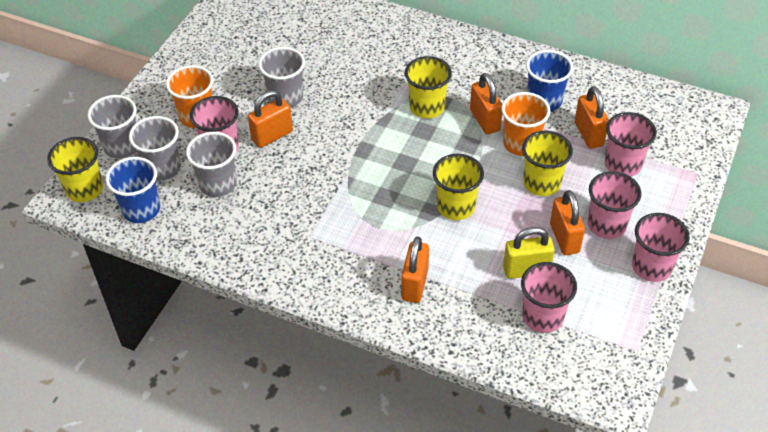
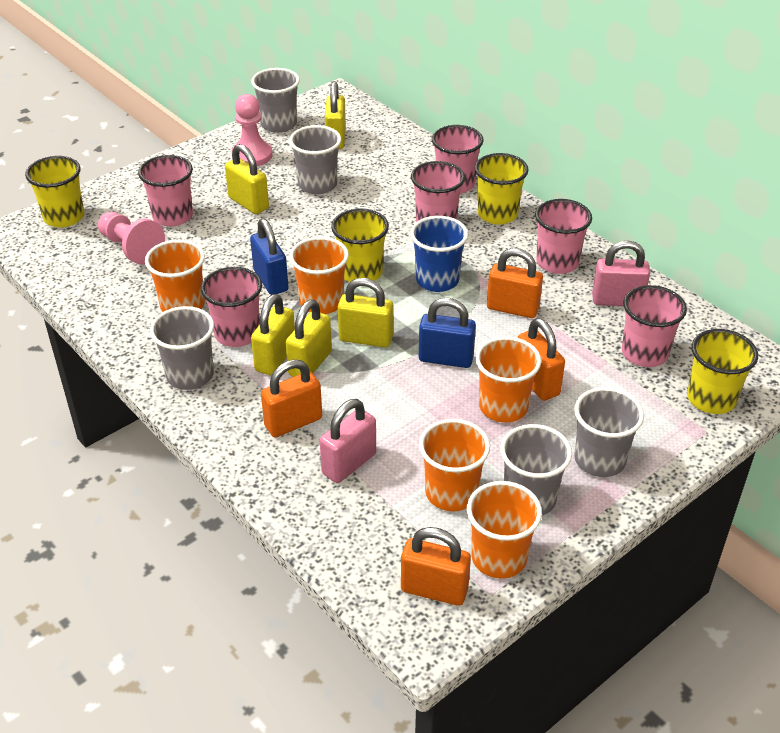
blue cup: [106,157,160,223] [526,50,573,112] = 2 -> [410,216,468,292] = 1
blue padlock: none = 0 -> [250,219,289,295] [419,298,476,368] = 2
grey cup: [87,95,136,158] [129,116,181,181] [186,132,237,197] [258,47,305,108] = 4 -> [150,306,214,390] [251,68,300,133] [289,125,341,194] [500,424,572,515] [574,387,644,477] = 5
orange cup: [166,65,213,128] [501,92,550,156] = 2 -> [145,240,205,312] [289,237,349,314] [419,419,490,511] [467,481,542,579] [475,336,541,422] = 5
orange padlock: [248,90,293,148] [401,237,429,303] [470,73,502,134] [550,190,585,255] [575,86,609,149] = 5 -> [261,359,322,438] [401,527,471,606] [487,248,543,318] [517,318,565,401] = 4
pink cup: [190,96,239,151] [521,262,577,333] [588,171,641,239] [605,112,657,177] [632,213,690,282] = 5 -> [138,155,193,227] [201,267,262,347] [411,161,465,222] [432,125,484,194] [535,199,592,274] [622,285,687,367] = 6
pink padlock: none = 0 -> [320,399,376,483] [592,241,650,306] = 2
pink pawn: none = 0 -> [98,212,165,265] [232,94,272,166] = 2
yellow padlock: [503,227,555,279] = 1 -> [225,144,269,214] [251,294,295,376] [286,299,332,377] [325,81,346,149] [338,278,393,347] = 5

